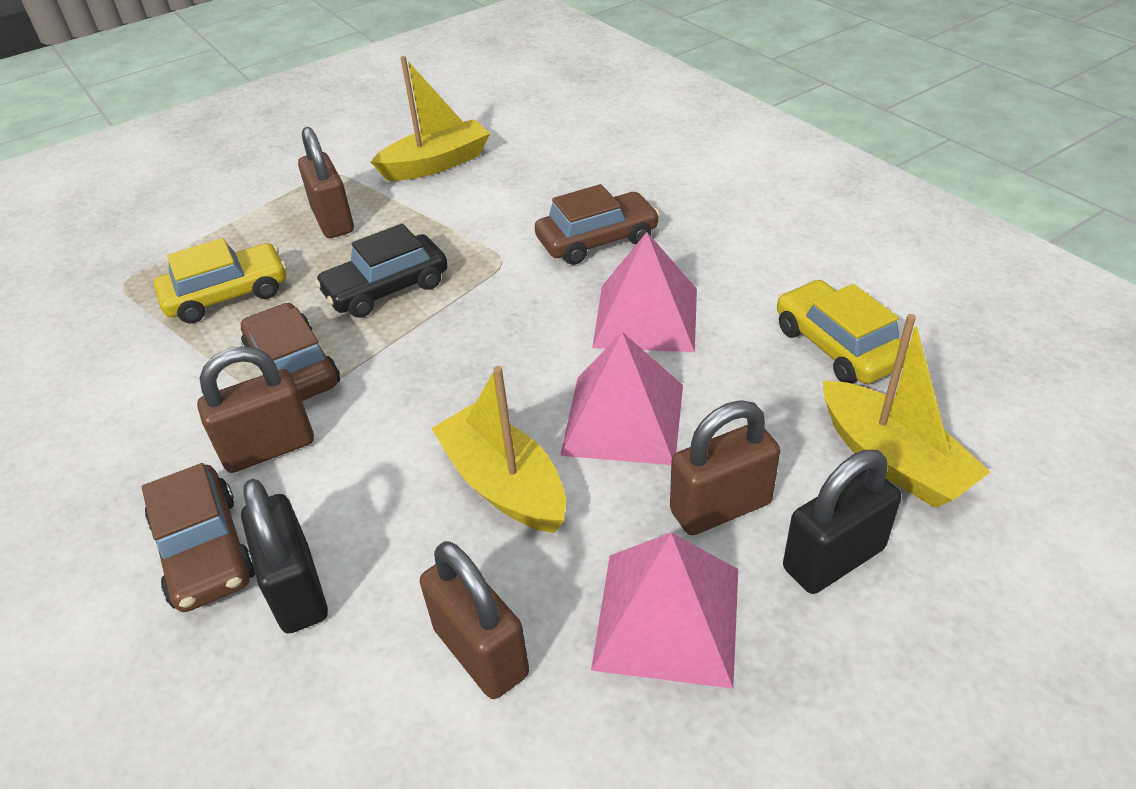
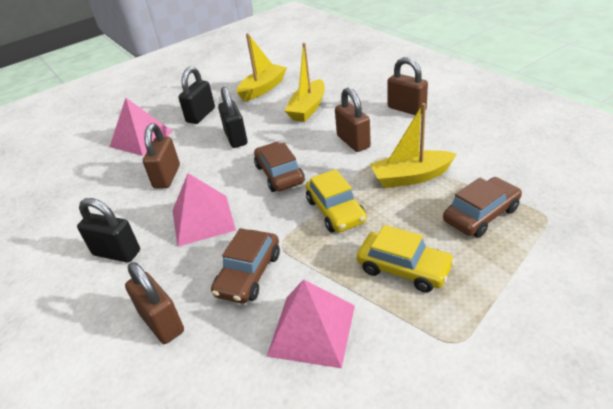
black car: [315,223,448,318] = 1 -> none = 0
black padlock: [241,479,328,634] [783,450,901,594] = 2 -> [77,198,140,263] [178,67,215,124] [218,87,248,148] = 3

